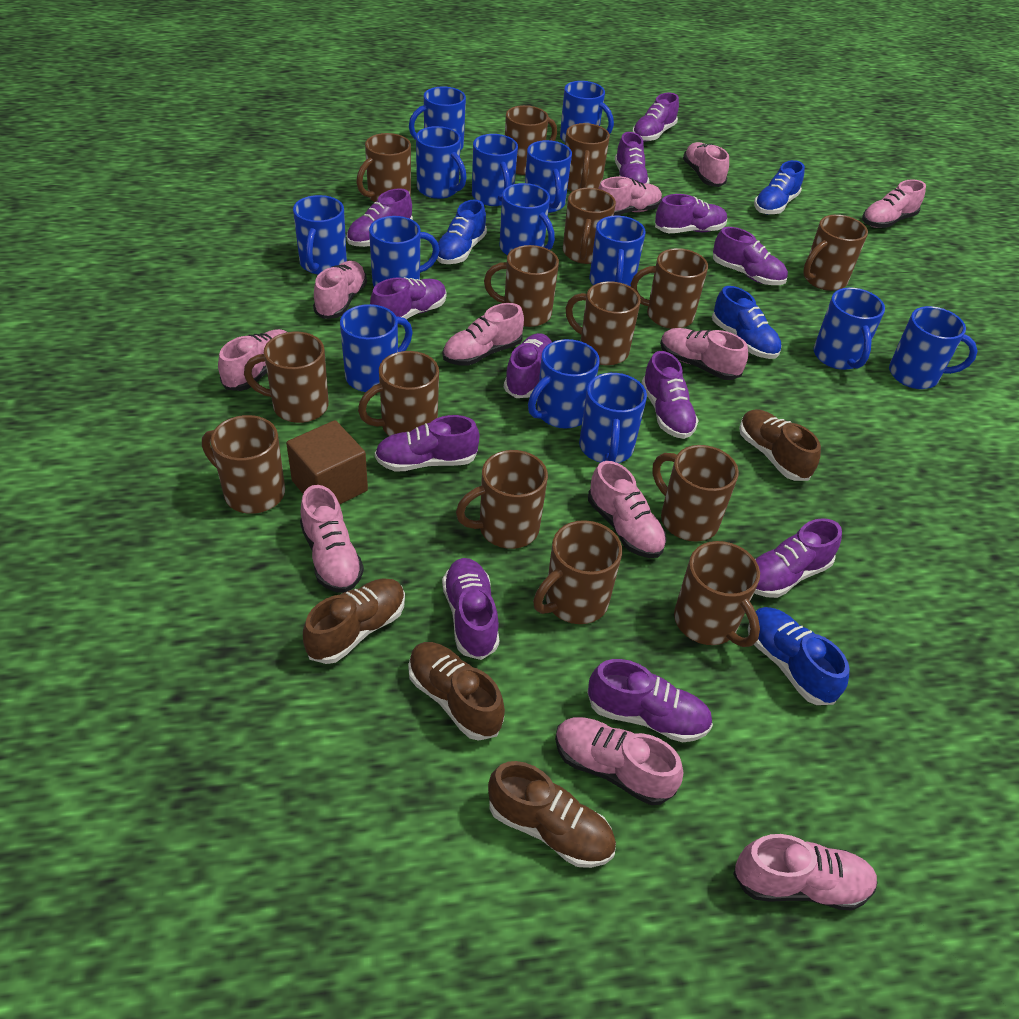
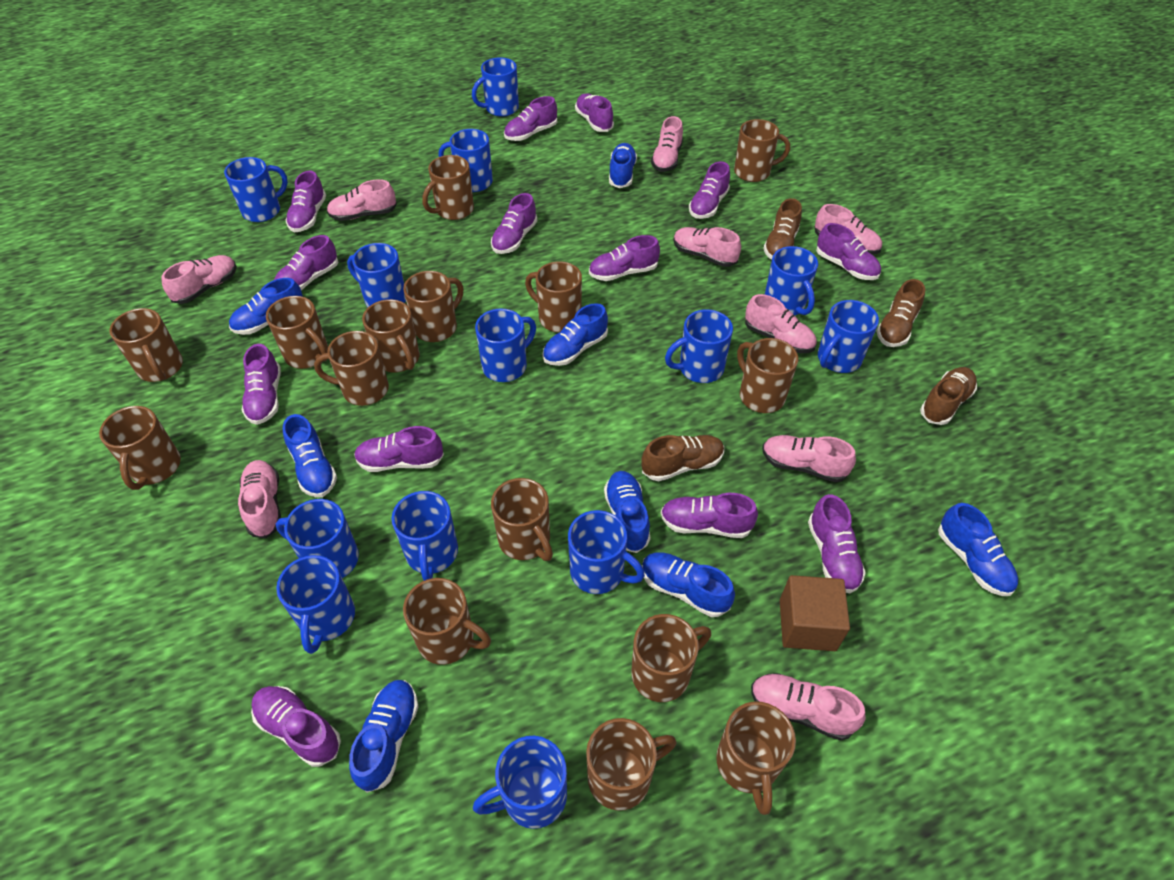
blue mug: [293,195,347,275] [340,304,412,392] [369,216,439,287] [409,86,466,150] [416,126,467,199] [472,134,518,206] [499,183,555,256] [525,140,572,213] [528,339,600,429] [560,81,614,142] [579,373,647,463] [589,216,646,287] [814,287,885,370] [889,306,977,389] = 14 -> [224,157,288,222] [276,499,359,578] [276,555,355,654] [347,243,406,307] [392,491,458,581] [438,129,493,192] [472,58,519,117] [473,736,567,829] [475,309,536,382] [568,510,645,594] [665,309,733,383] [765,246,818,315] [818,300,879,373] = 13
blue shoe: [437,199,487,264] [712,286,782,359] [748,607,850,705] [754,160,805,214] = 4 -> [229,278,303,335] [283,414,337,497] [349,680,418,793] [542,303,608,366] [604,471,651,553] [609,143,637,188] [642,552,735,617] [938,503,1018,596] = 8
pink shoe: [218,329,287,391] [300,485,364,593] [313,261,367,319] [443,303,524,366] [555,717,683,805] [588,461,667,558] [598,177,662,216] [660,328,748,380] [683,142,729,187] [733,834,878,911] [862,179,926,228] = 11 -> [161,255,237,304] [238,460,281,538] [327,179,397,221] [651,116,683,172] [673,227,741,267] [745,294,817,353] [751,673,866,740] [762,435,856,482] [815,204,882,255] = 9
purple shoe: [347,188,413,247] [370,277,447,319] [375,415,479,472] [442,558,500,660] [504,333,552,398] [587,659,713,743] [615,132,650,184] [632,93,679,142] [641,351,699,439] [655,194,727,233] [713,227,788,285] [754,518,842,598] = 12 -> [241,344,281,425] [251,686,341,767] [274,235,338,290] [285,170,326,232] [354,426,444,472] [491,193,537,254] [504,96,557,141] [575,93,614,132] [589,235,660,281] [661,493,758,538] [689,161,730,219] [808,494,866,594] [816,223,881,280] = 13

